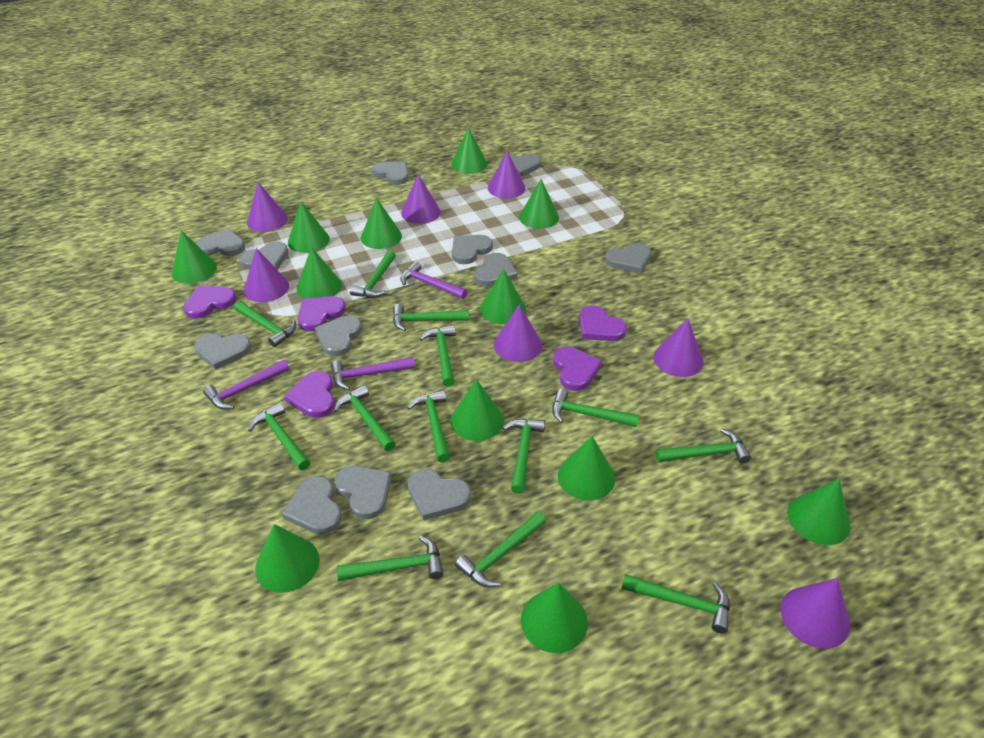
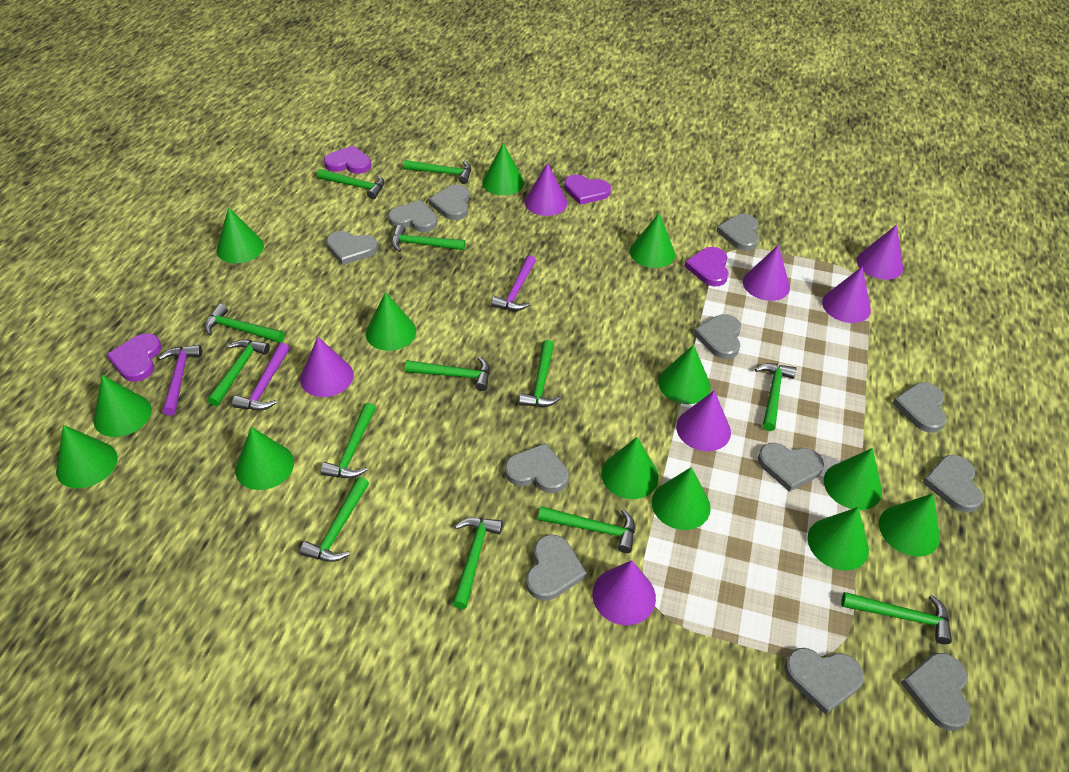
green cone: [172,230,217,284] [255,524,320,593] [288,202,330,253] [297,247,342,299] [361,198,402,249] [451,127,488,174] [451,379,504,441] [480,269,526,324] [519,179,559,229] [521,582,588,653] [558,436,615,500] [787,479,850,545] = 12 -> [56,425,118,488] [94,375,152,437] [216,207,264,263] [235,427,294,490] [366,292,416,351] [482,143,524,195] [601,437,659,499] [630,213,675,268] [652,467,711,530] [658,345,711,404] [807,507,869,571] [824,448,882,510] [879,494,940,557] = 13
purple heart: [183,286,237,319] [284,371,335,418] [297,296,346,332] [553,347,602,391] [579,305,627,341] = 5 -> [106,333,162,382] [324,146,371,174] [564,174,611,205] [684,247,729,286] = 4

